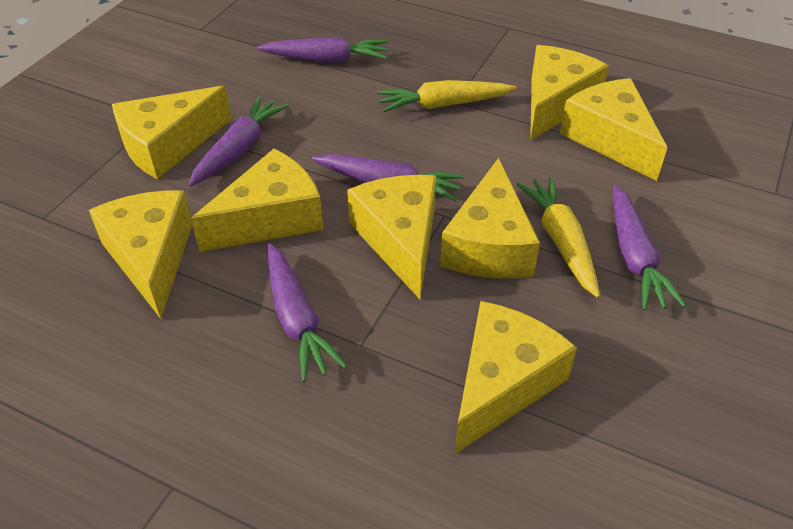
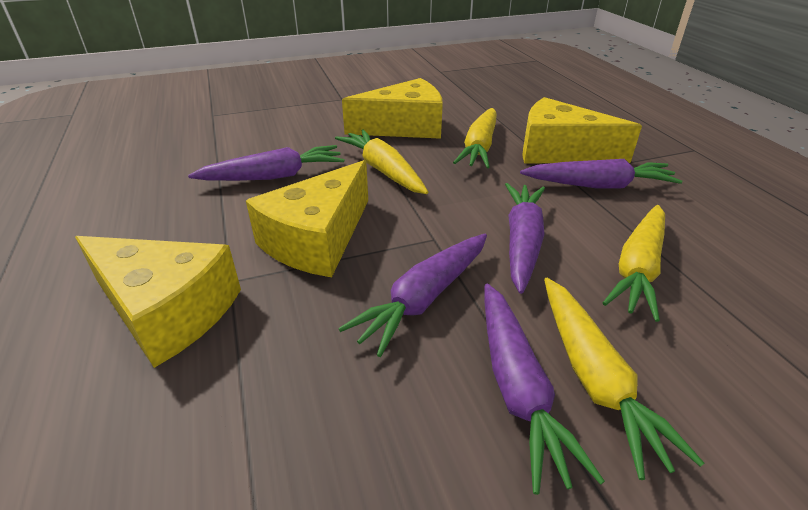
yellow carrot: [377,80,517,113] [517,176,600,298] = 2 -> [335,129,428,194] [453,108,497,168] [544,278,704,480] [603,205,665,322] = 4
yellow cheese: [89,190,192,319] [112,86,231,180] [191,149,323,252] [347,175,436,299] [440,158,540,278] [454,301,577,455] [530,45,609,141] [560,78,668,181] = 8 -> [75,236,241,368] [246,160,368,277] [342,78,443,139] [522,97,642,163] = 4

